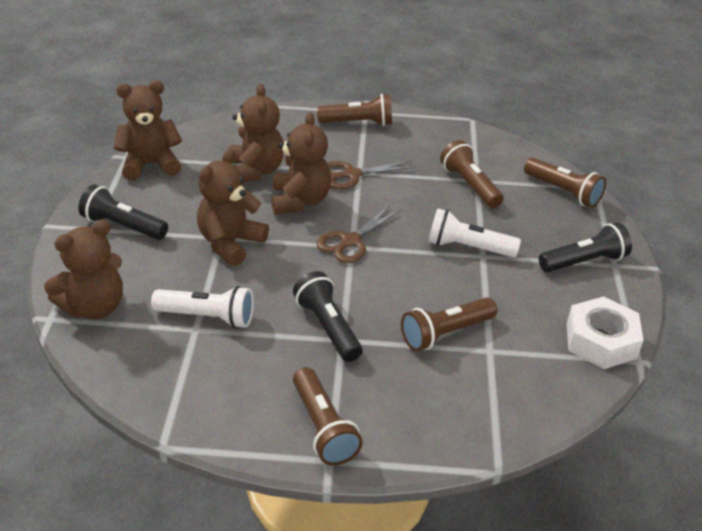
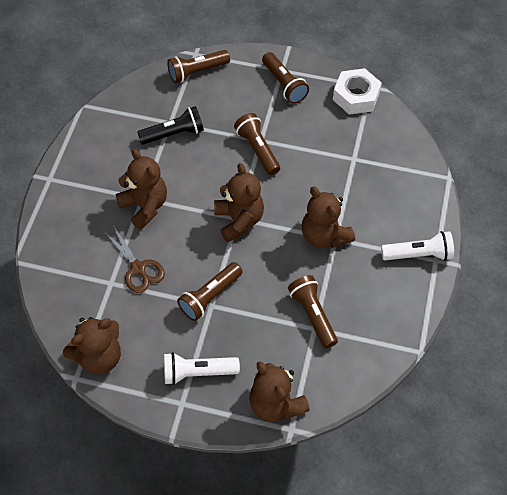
black flashlight: [78,184,168,240] [293,271,362,362] [539,222,632,272] = 3 -> [137,106,204,145] = 1
brown scissors: [317,205,401,263] [327,161,416,189] = 2 -> [104,225,165,293] = 1

